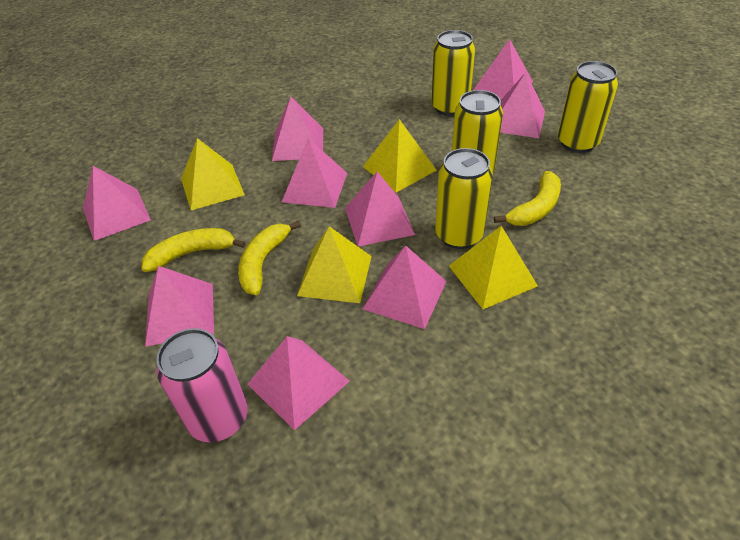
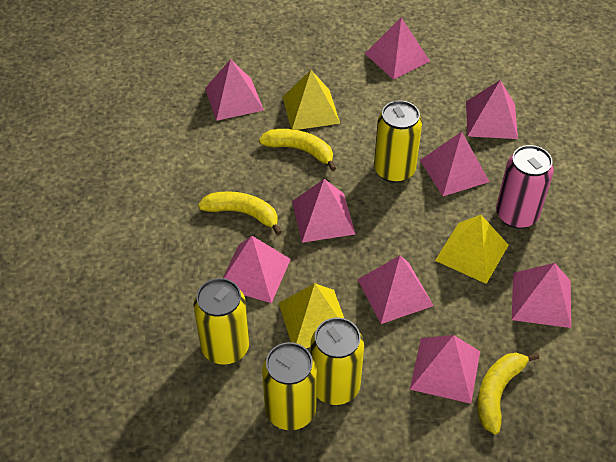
yellow pyramid: [181,138,245,210] [297,226,372,303] [363,119,437,192] [449,226,538,309] = 4 -> [279,283,344,348] [283,70,340,130] [435,215,509,284] = 3

